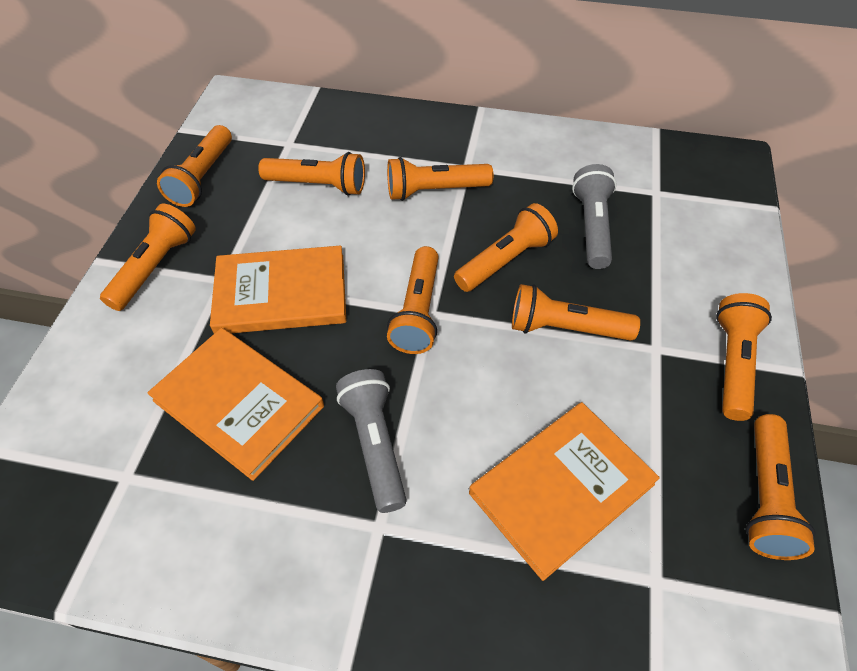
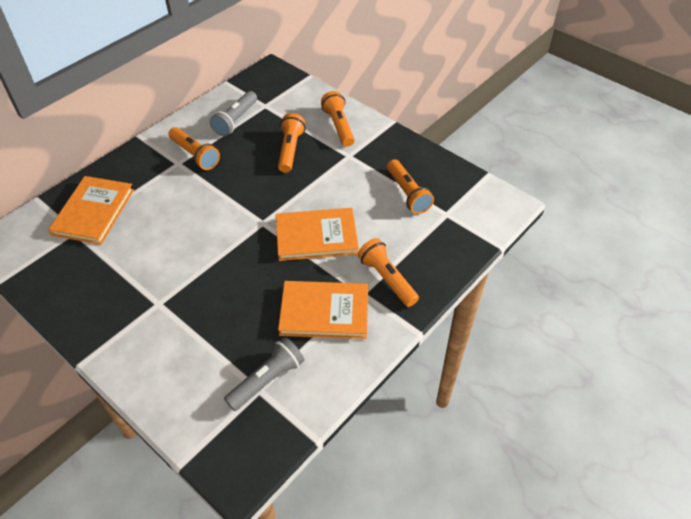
orange flashlight: [100,203,196,311] [157,125,232,207] [258,152,365,195] [387,157,493,201] [387,246,439,354] [454,203,558,292] [512,284,640,341] [716,293,772,421] [746,414,816,560] = 9 -> [168,127,220,170] [278,113,305,173] [321,91,354,147] [358,238,419,307] [387,159,434,214] = 5

